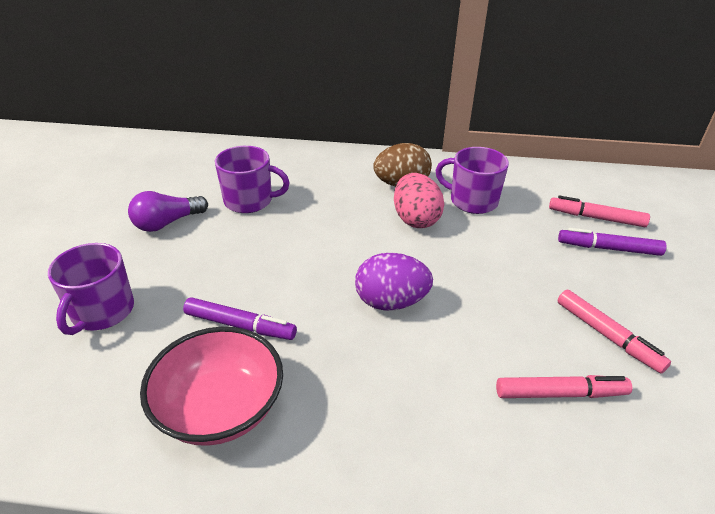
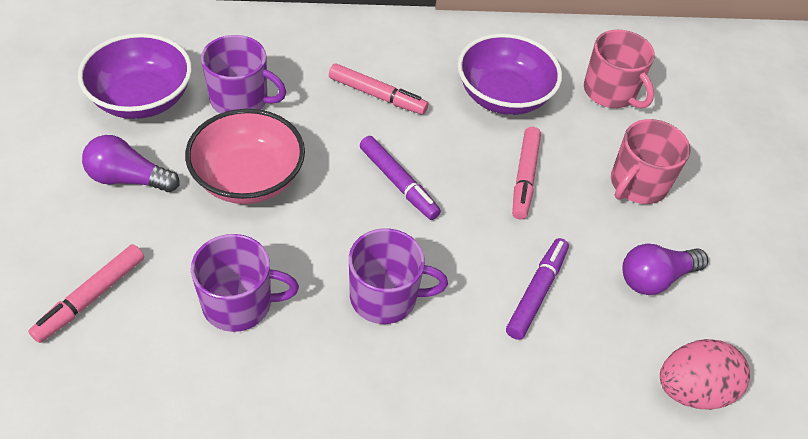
brown egg: [373,143,432,187] = 1 -> none = 0
pink mug: none = 0 -> [584,30,655,108] [611,119,691,204] = 2
purple bowl: none = 0 -> [78,33,192,119] [458,33,562,115] = 2
purple egg: [355,253,433,311] = 1 -> none = 0
purple light bulb: [128,191,208,232] = 1 -> [82,135,180,192] [622,243,708,295] = 2

